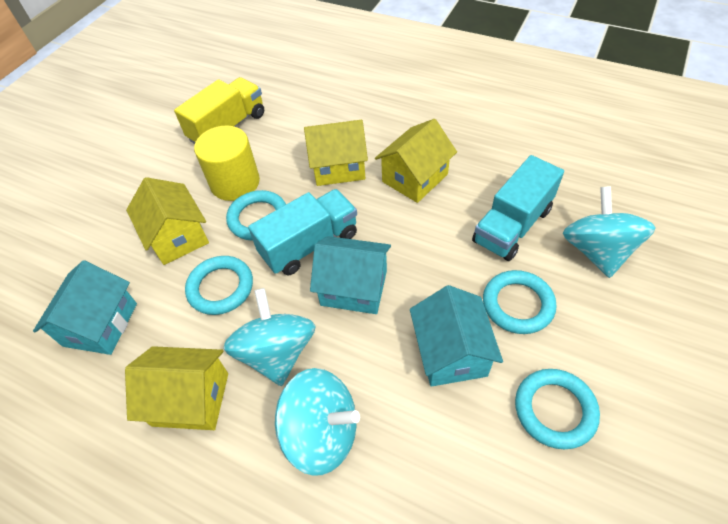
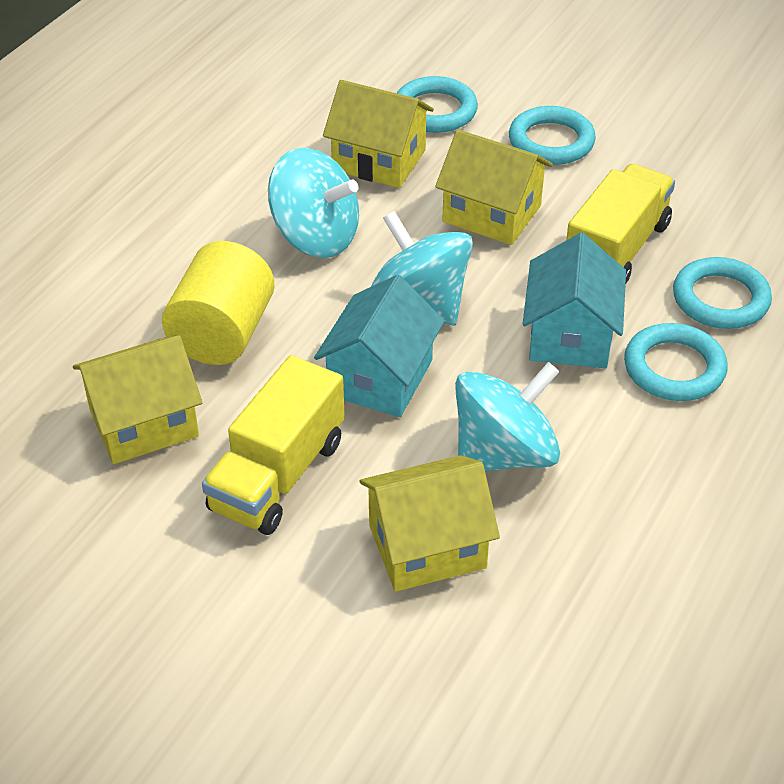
turquoise house: [33,260,137,355] [310,236,391,314] [410,285,503,387] = 3 -> [314,275,445,417] [523,233,626,368] = 2
turquoise truck: [248,189,357,275] [472,155,564,261] = 2 -> none = 0
yellow truck: [174,77,264,144] = 1 -> [202,355,345,535] [566,164,675,283] = 2

